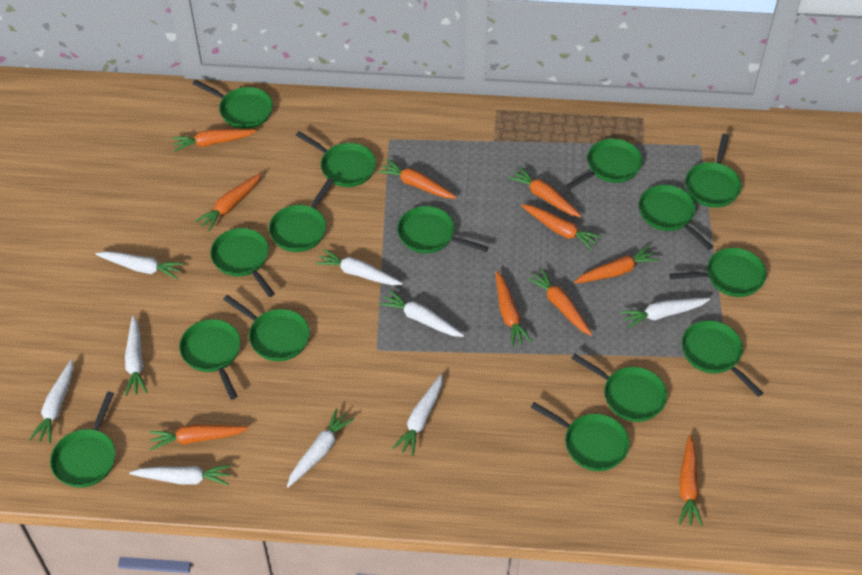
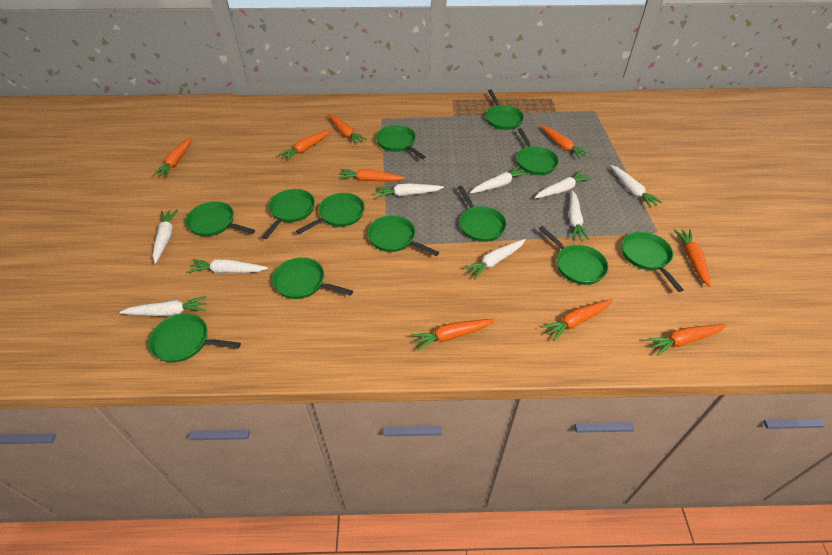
green pan: [50,391,116,488] [179,319,241,400] [192,80,273,129] [210,228,275,297] [223,295,310,361] [269,178,334,252] [296,131,376,187] [397,206,488,253] [531,402,630,471] [565,139,643,190] [571,354,667,422] [639,185,713,250] [669,248,767,297] [681,320,763,397] [685,134,742,208] = 15 -> [148,313,241,363] [186,201,255,236] [262,189,315,239] [272,257,353,299] [296,193,365,234] [367,215,439,256] [376,125,425,159] [458,186,507,242] [485,89,524,130] [516,128,559,175] [539,226,608,285] [622,232,684,292] = 12
orange carrot: [149,424,249,451] [172,129,257,152] [195,173,262,231] [377,159,457,199] [496,271,532,347] [508,167,582,217] [521,204,602,250] [527,269,592,336] [574,245,659,283] [679,435,703,526] = 10 -> [153,137,191,177] [278,130,331,161] [328,114,367,145] [338,169,405,181] [411,319,495,351] [540,125,590,159] [541,299,613,341] [646,324,726,356] [674,230,711,287] = 9

